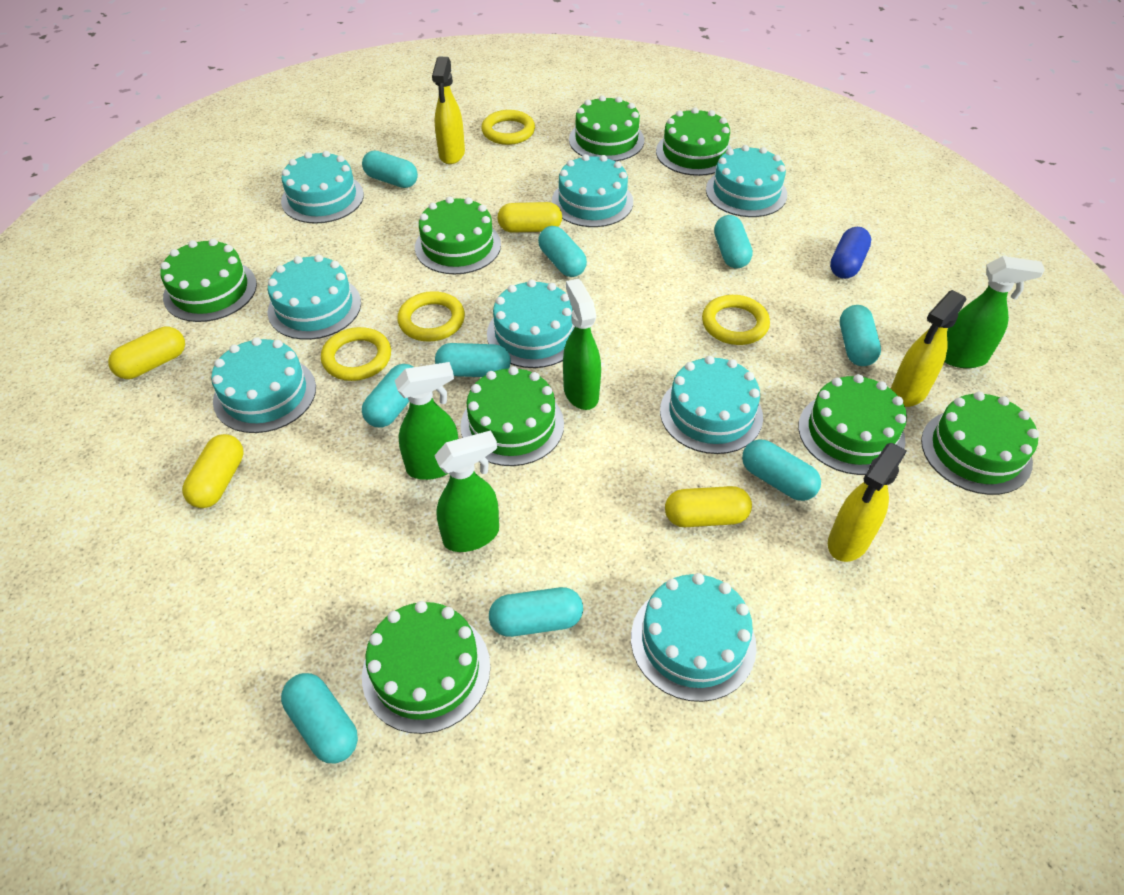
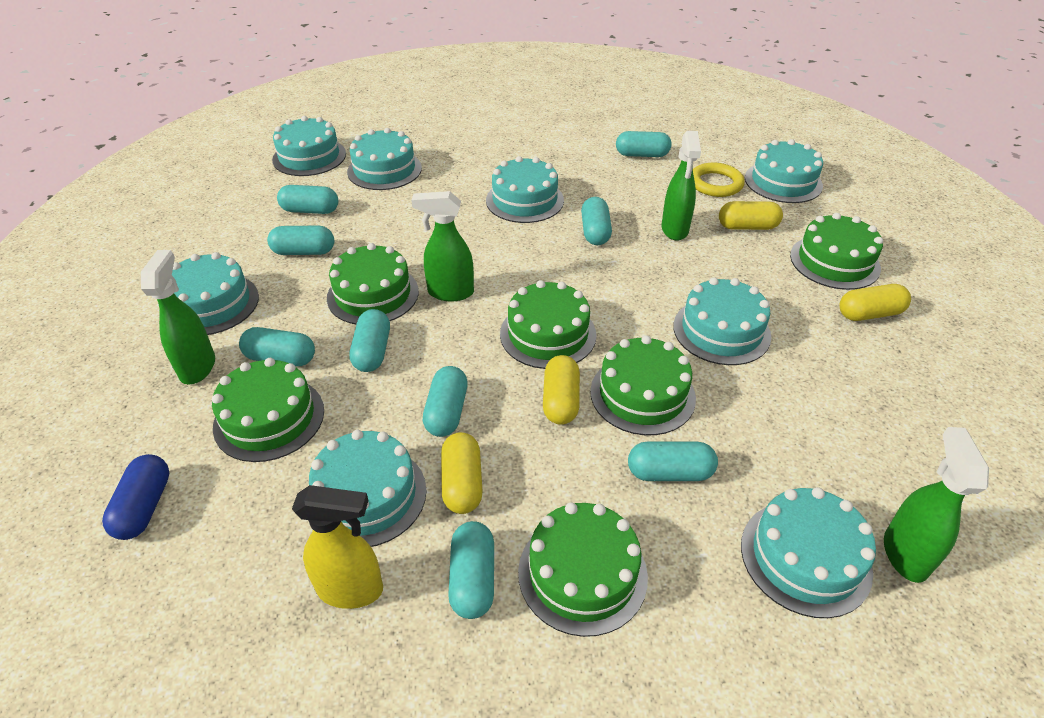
green cake: [160,239,257,322] [362,601,490,734] [415,196,501,274] [460,366,564,466] [569,95,644,161] [656,107,732,176] [798,374,907,475] [921,392,1039,495] = 8 -> [212,358,324,462] [327,243,419,324] [500,280,597,369] [518,502,648,637] [590,336,696,435] [790,213,883,290] = 6
yellow ring: [321,327,391,381] [397,291,465,342] [481,110,535,145] [702,295,770,345] = 4 -> [693,163,745,197] = 1
yellow spray bottle: [432,56,465,164] [828,443,907,562] [890,290,966,407] = 3 -> [292,485,383,609] = 1

